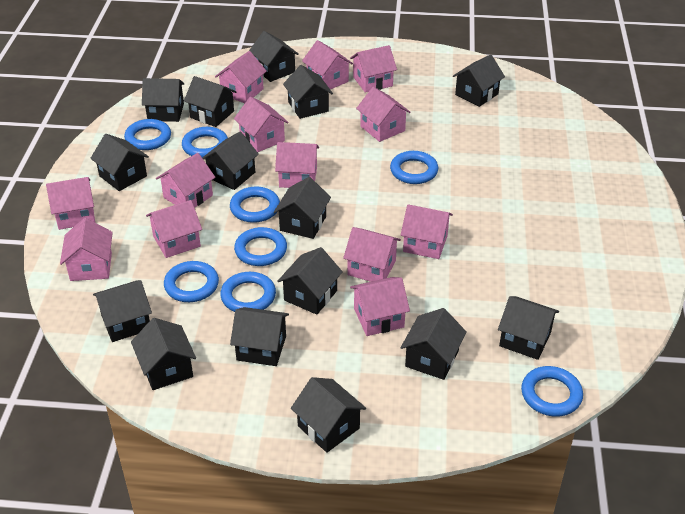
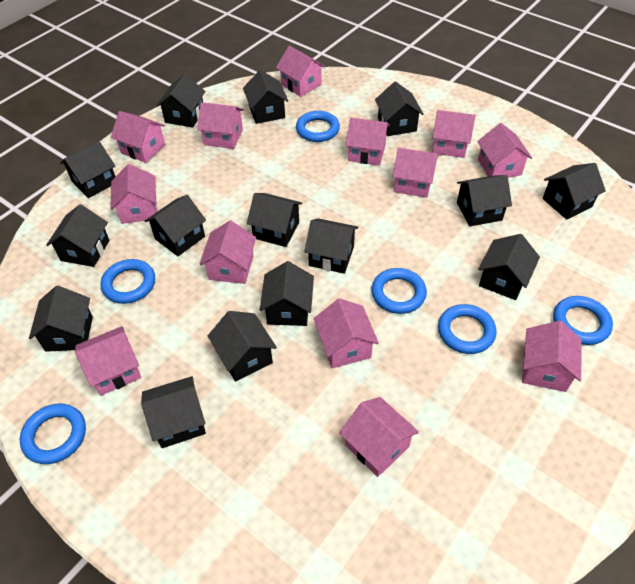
blue ring: [124,119,171,150] [164,261,219,302] [182,127,228,157] [220,272,276,312] [230,186,280,223] [234,227,287,266] [390,151,438,184] [521,366,583,417] = 8 -> [20,404,86,464] [100,259,155,304] [296,111,340,142] [371,268,427,314] [438,304,497,354] [553,296,613,345] = 6

